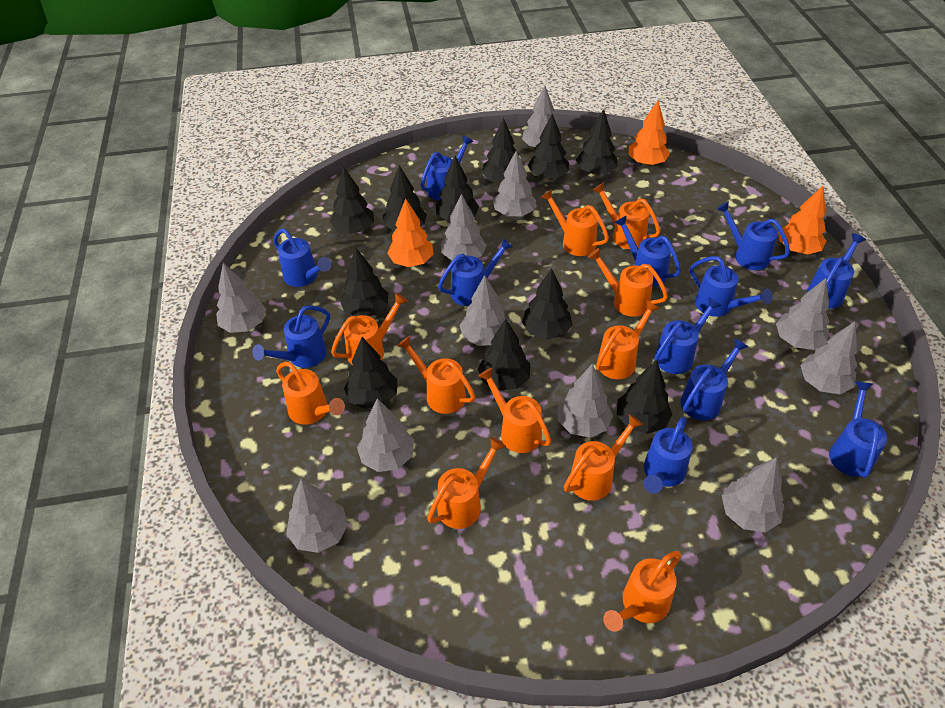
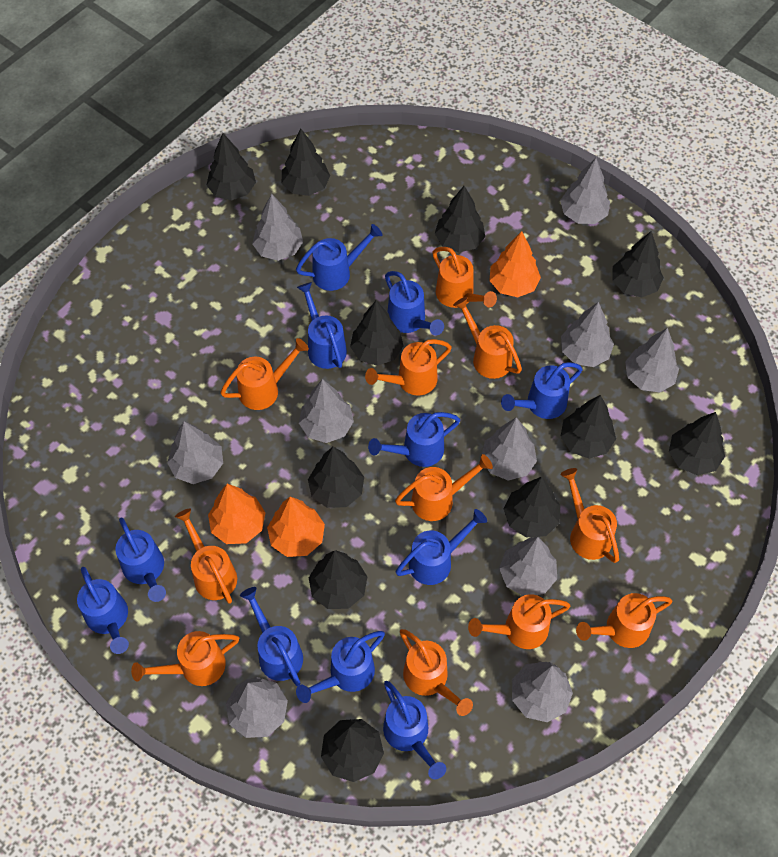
blue watering can: [253,305,330,368] [273,229,331,287] [421,135,473,201] [438,238,513,306] [614,215,681,287] [644,417,692,493] [654,297,722,374] [680,338,749,420] [690,256,772,317] [716,201,790,270] [806,233,866,309] [829,381,887,478] = 12 -> [77,567,129,654] [115,518,166,602] [240,587,303,686] [296,224,383,291] [296,631,385,703] [297,282,347,369] [368,412,460,467] [383,681,446,779] [385,271,444,335] [395,509,487,585] [501,362,583,419] = 11
grey tree: [216,263,266,333] [286,478,348,553] [357,398,414,472] [441,194,487,261] [459,275,510,346] [493,151,537,217] [522,85,562,147] [558,364,613,438] [722,457,784,532] [776,278,829,350] [800,322,858,394] = 11 -> [167,421,223,484] [226,677,288,738] [252,194,303,261] [299,379,354,443] [482,417,537,481] [499,537,557,596] [512,661,573,722] [560,158,610,224] [561,302,614,367] [625,328,679,392] = 10

